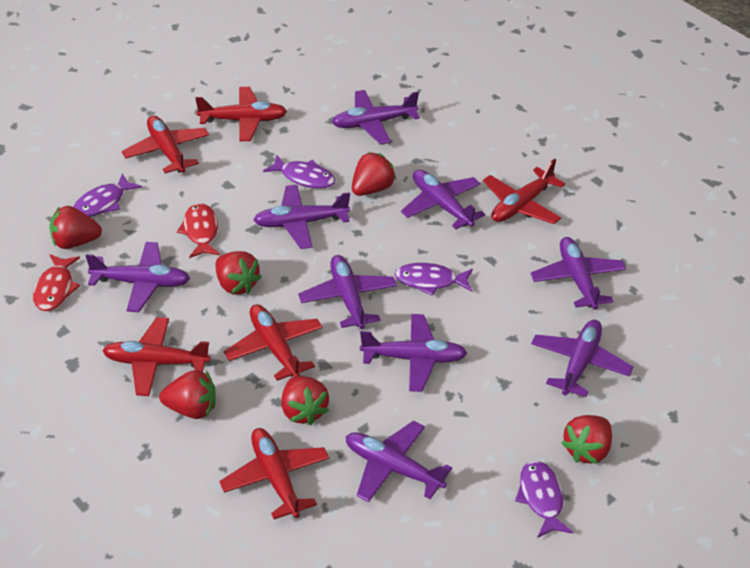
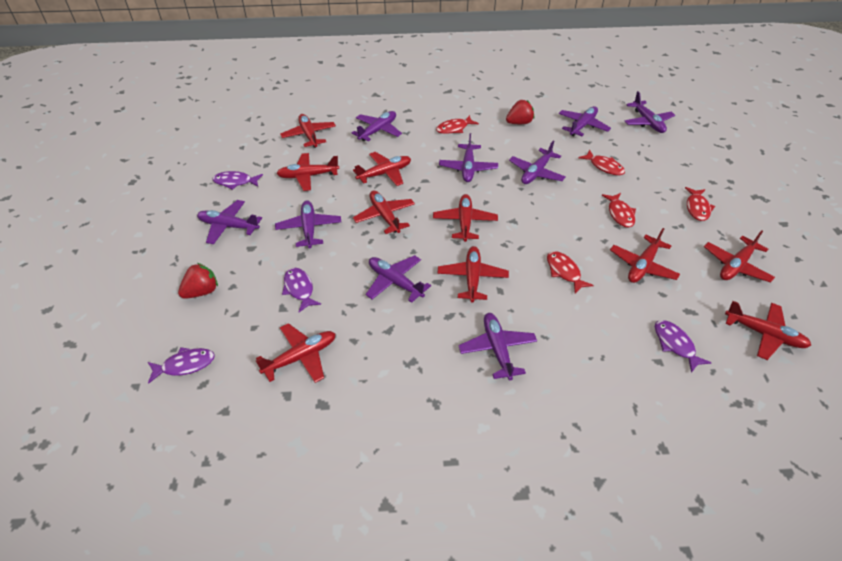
red fish: [33,254,80,311] [177,203,220,258] = 2 -> [436,115,479,134] [547,251,594,293] [579,150,625,175] [602,193,636,228] [685,187,715,221] = 5
red plane: [102,317,210,396] [122,115,209,173] [195,87,287,141] [219,428,329,519] [224,304,323,381] [483,159,565,224] = 6 -> [256,323,336,383] [276,153,339,191] [280,114,336,148] [353,152,411,186] [353,191,415,234] [433,194,498,242] [437,246,509,302] [610,228,680,283] [704,230,775,283] [725,301,811,360] = 10
red strawberry: [50,206,102,249] [159,370,216,419] [215,251,261,295] [281,376,329,426] [352,152,396,196] [561,415,612,464] = 6 -> [178,263,218,299] [506,100,534,124] = 2

